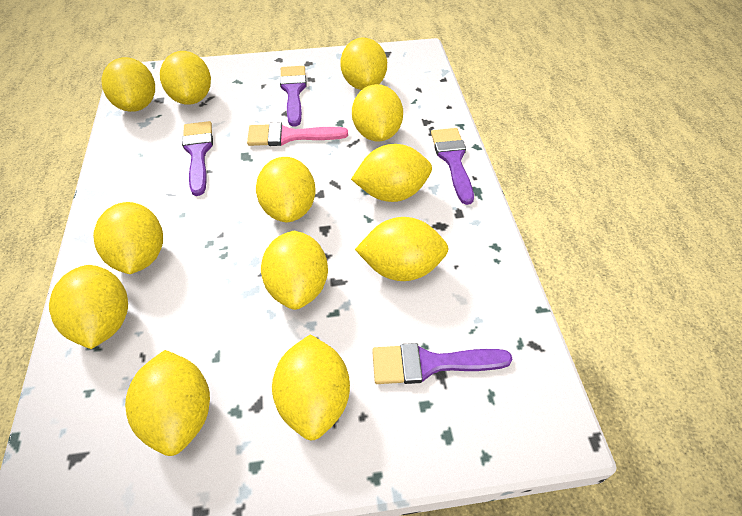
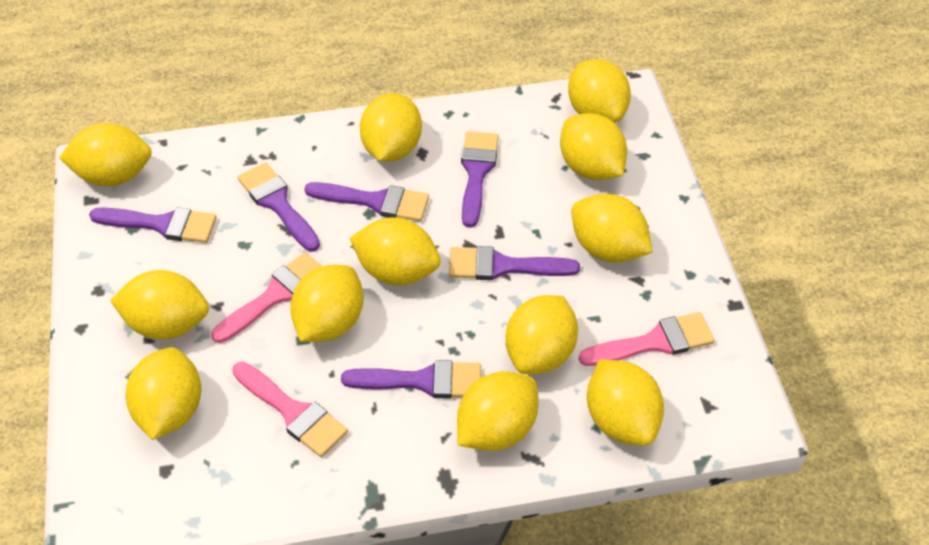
pink brush: [247,123,348,146] = 1 -> [211,252,321,343] [232,362,348,457] [579,312,715,366] = 3
purple brush: [182,121,213,196] [280,66,307,127] [372,343,513,384] [431,128,474,205] = 4 -> [89,207,217,243] [238,162,320,251] [304,182,429,221] [341,360,481,398] [449,246,580,280] [461,131,499,228] = 6

